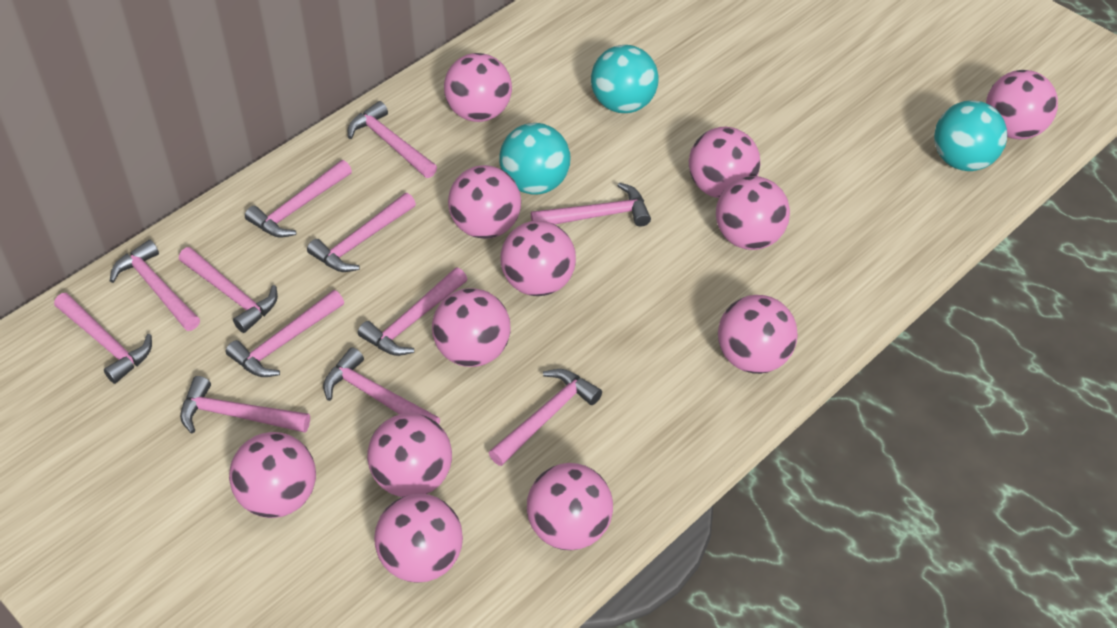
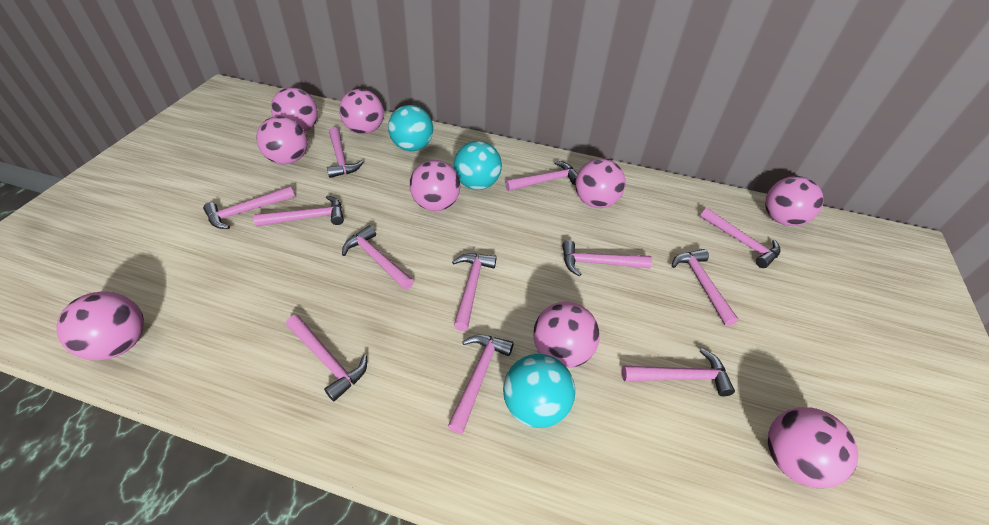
pink ball: [229,432,316,518] [367,413,452,497] [374,493,463,583] [432,288,511,367] [444,53,512,122] [448,165,521,239] [500,221,576,296] [527,463,613,550] [689,127,761,198] [716,176,790,250] [718,295,798,374] [986,70,1058,139] = 12 -> [56,292,144,360] [256,116,308,165] [271,87,318,131] [339,89,384,134] [410,160,460,211] [533,302,600,368] [575,158,626,208] [765,176,823,226] [768,407,858,488] = 9

